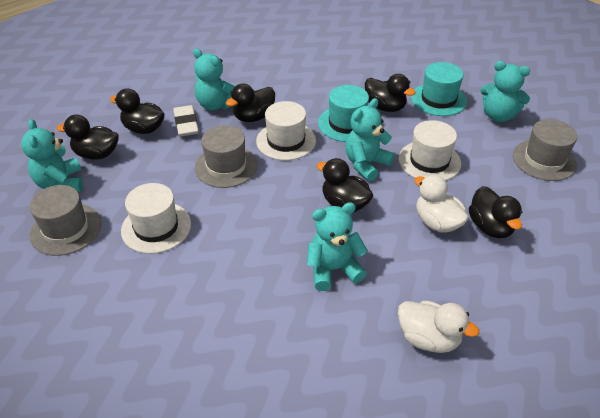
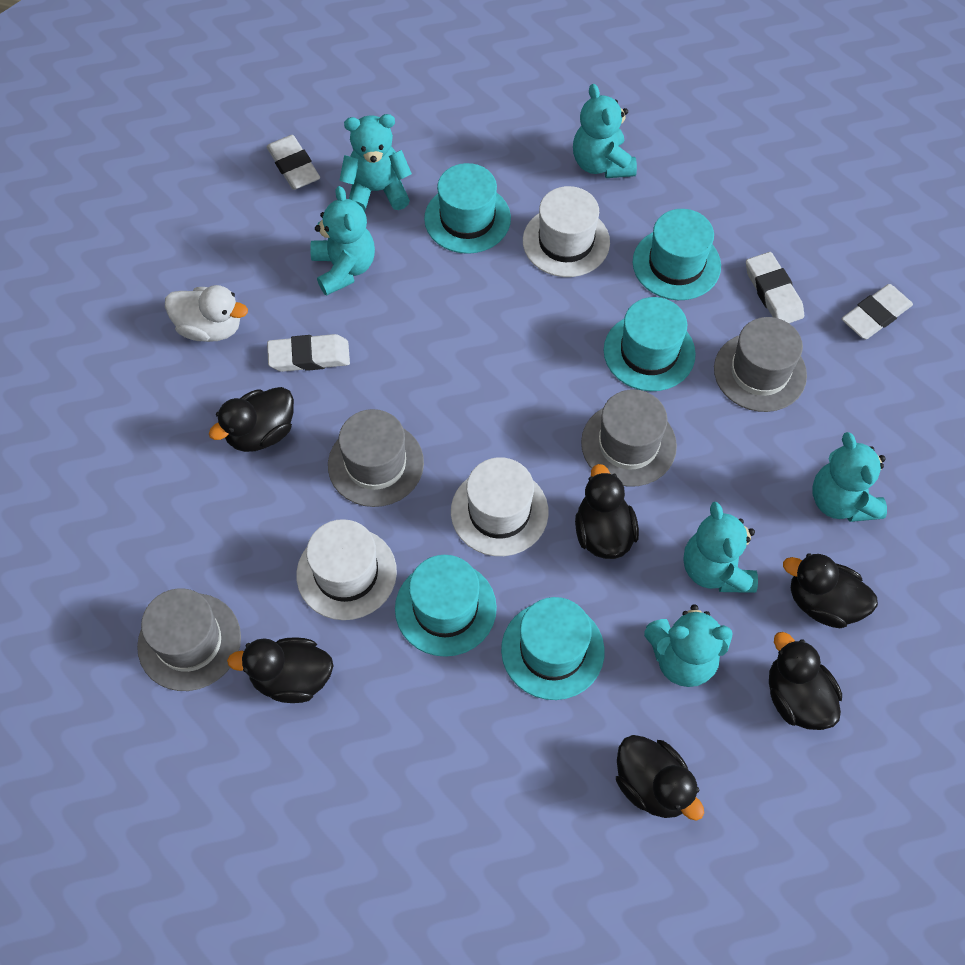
grey hat: [29,185,102,256] [195,125,258,188] [513,119,577,181] = 3 -> [137,588,241,691] [328,409,424,507] [581,389,677,487] [714,317,807,412] = 4
turquoise hat: [318,85,369,142] [411,62,467,116] = 2 -> [395,555,497,657] [424,163,511,254] [501,597,605,700] [604,297,696,391] [633,209,721,300] = 5
turquoise teddy bear: [21,119,83,192] [193,49,235,110] [307,202,368,291] [345,98,395,181] [480,61,530,122] = 5 -> [310,186,375,296] [339,114,412,212] [573,84,637,178] [644,604,733,687] [683,502,758,593] [812,432,887,522] = 6
white duck: [398,301,479,353] [414,175,468,232] = 2 -> [165,285,248,342] = 1
white eraser: [173,105,199,137] = 1 -> [266,135,320,190] [267,334,350,372] [746,252,804,323] [842,284,913,339] = 4

